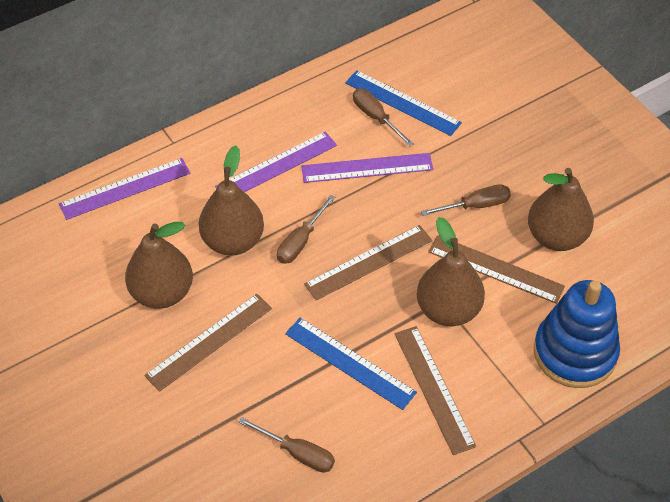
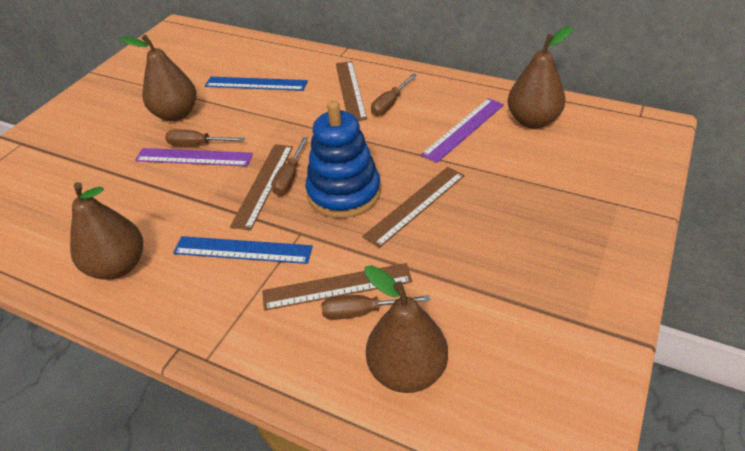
purple ruler: [59,158,190,220] [215,132,337,192] [301,153,433,183] = 3 -> [135,148,253,166] [421,98,504,163] = 2

